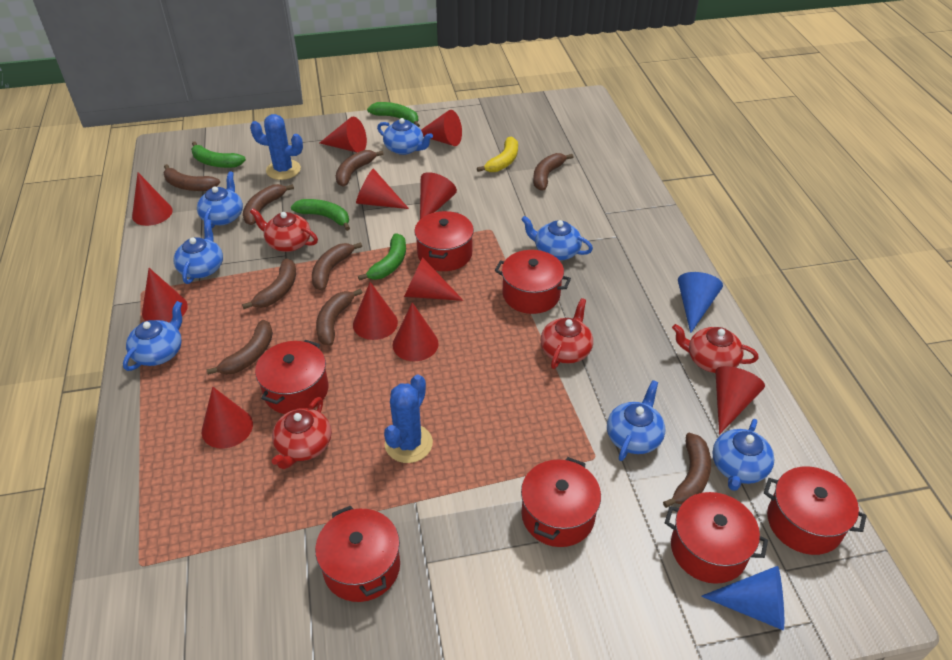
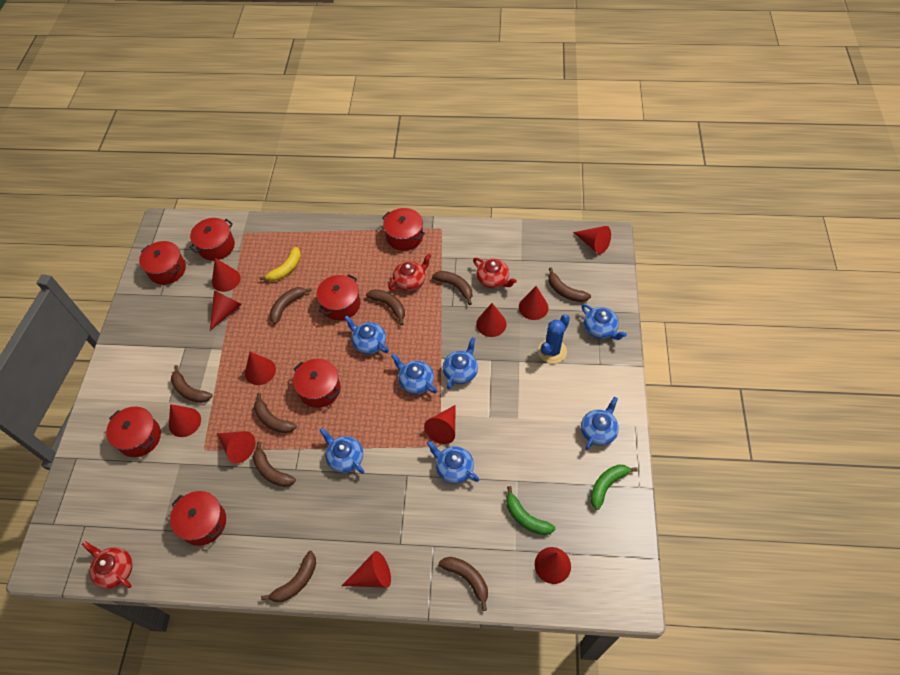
blue cactus: [250,114,303,180] [384,375,433,463] = 2 -> [538,314,570,364] = 1
blue cone: [678,272,723,333] [701,566,784,630] = 2 -> none = 0
green banana: [191,141,246,168] [291,199,350,231] [358,233,406,281] [367,102,420,127] = 4 -> [506,486,556,535] [590,465,638,510] = 2
red teapot: [250,208,318,252] [272,397,331,469] [541,298,593,369] [672,324,759,373] = 4 -> [82,541,133,589] [389,253,431,291] [473,258,517,288] = 3

